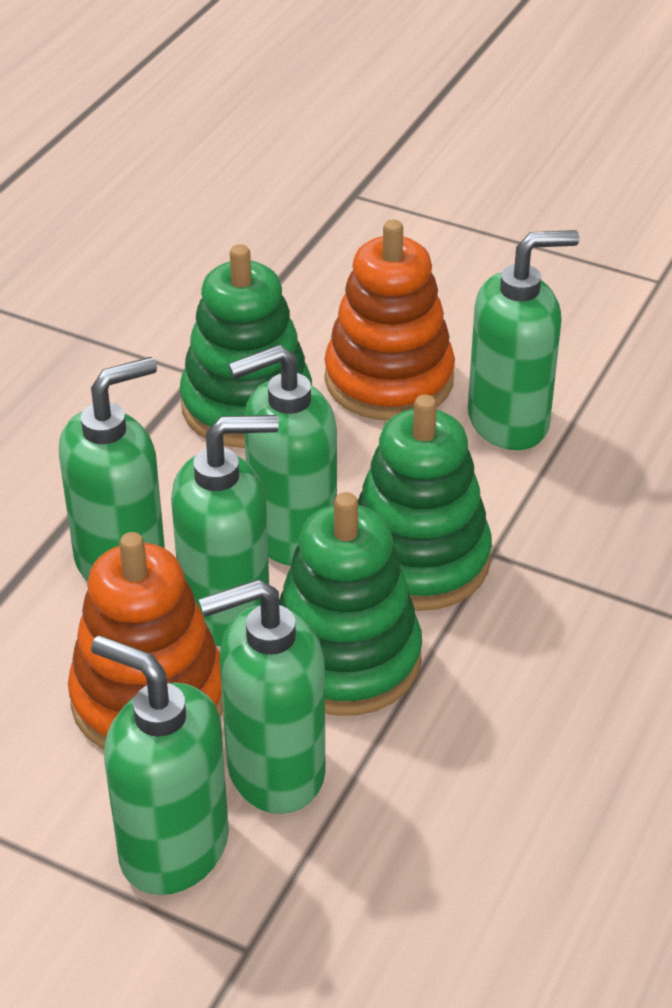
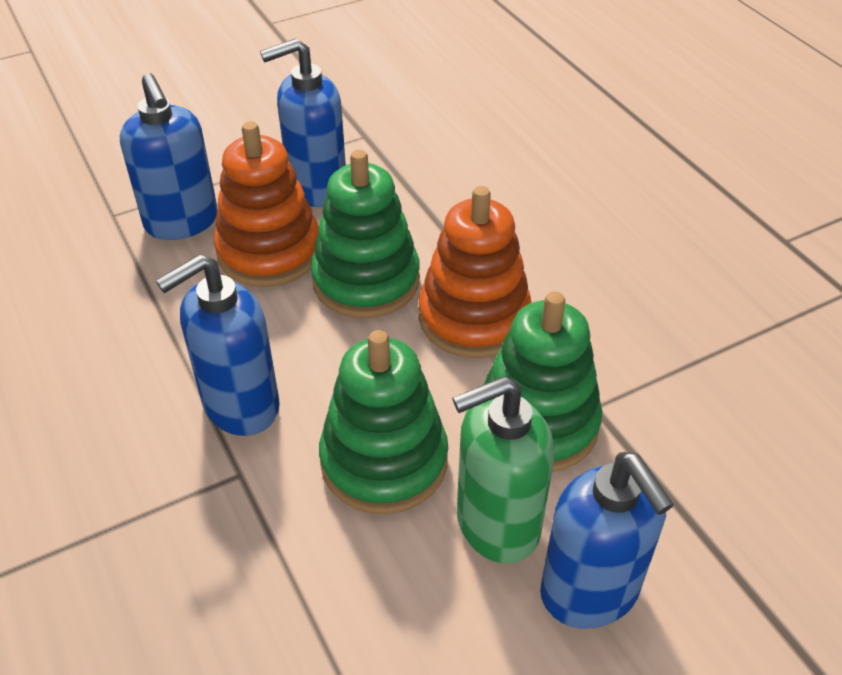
blue soap dispenser: none = 0 -> [120,73,218,240] [156,254,280,436] [260,38,346,207] [540,452,674,629] = 4
green soap dispenser: [59,357,165,582] [91,635,229,895] [171,415,279,646] [199,579,325,814] [228,345,337,566] [468,230,579,450] = 6 -> [452,376,554,564] = 1

